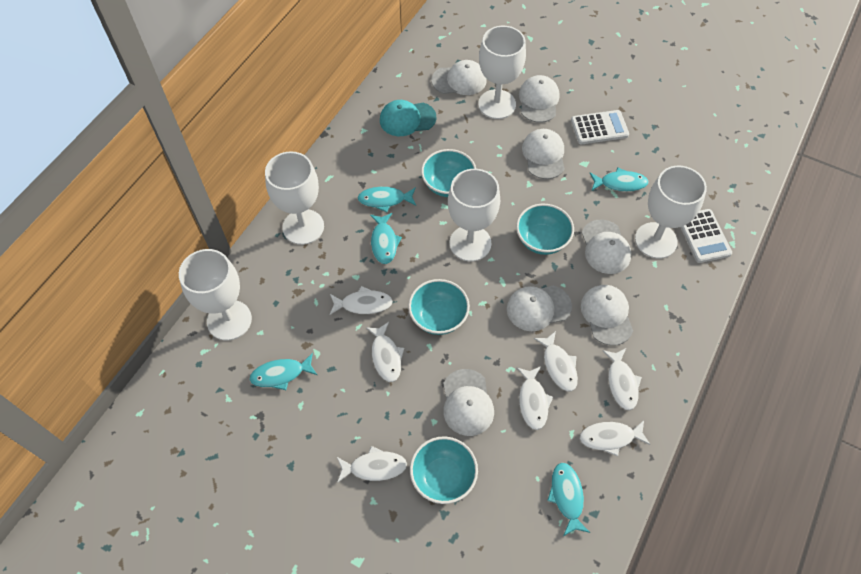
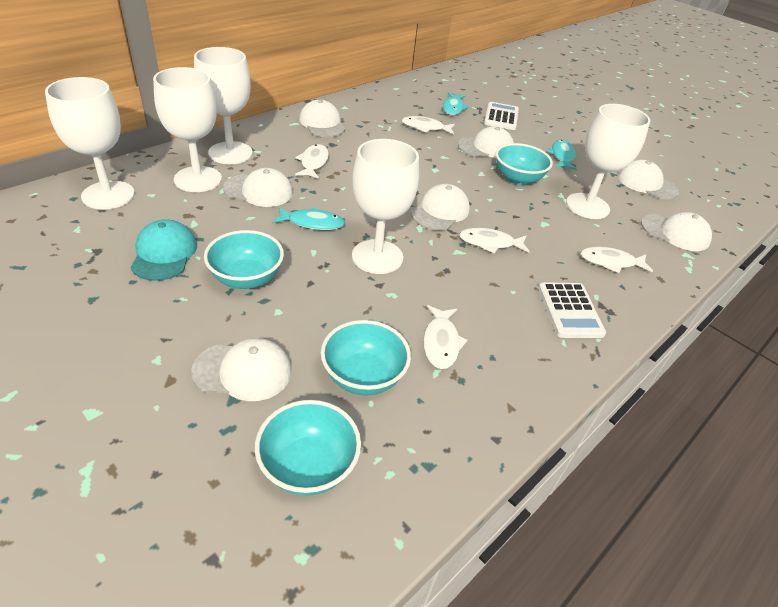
turquoise fish: [249,353,317,390] [358,187,416,212] [370,213,402,264] [547,463,590,536] [590,168,649,192] = 5 -> [272,207,345,230] [442,92,469,115] [547,139,577,170] = 3
white fish: [330,286,393,315] [337,446,407,483] [366,322,404,382] [517,366,553,430] [534,331,578,392] [579,420,650,456] [602,348,642,411] = 7 -> [295,144,329,179] [402,116,455,134] [423,305,468,369] [459,228,530,253] [580,247,653,273] = 5

